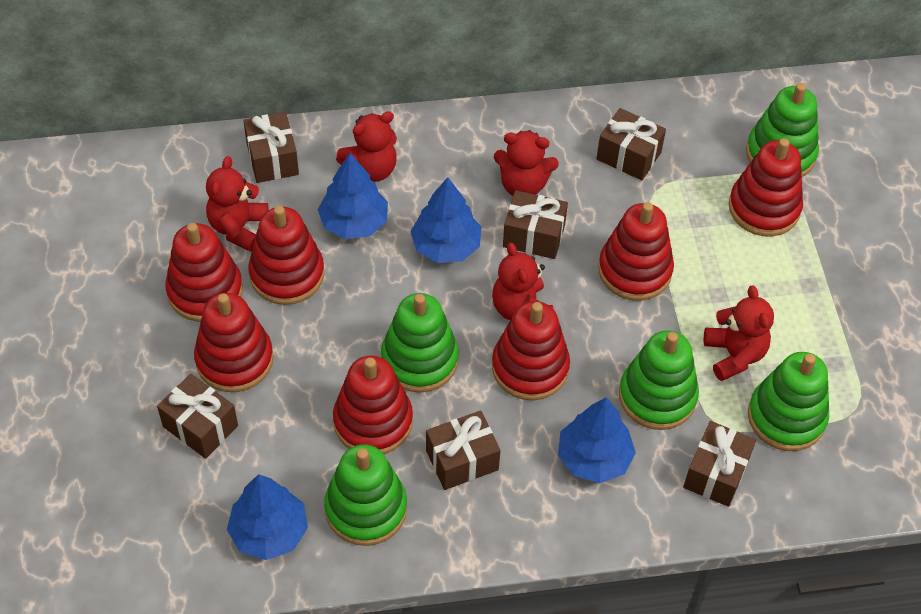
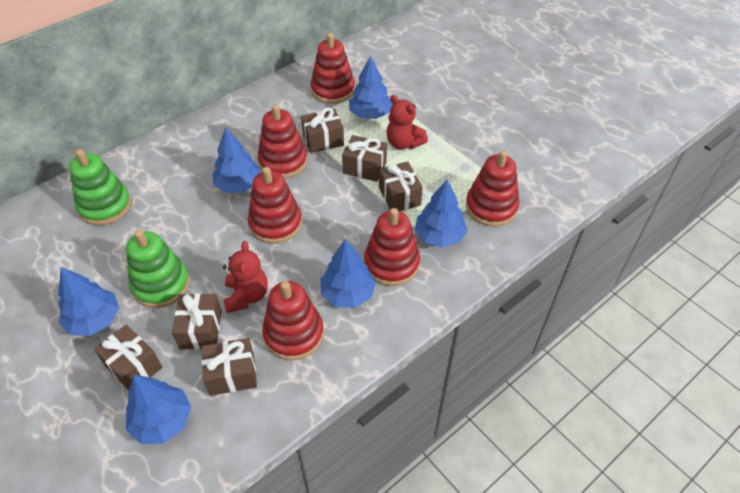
blue tree: [227,474,308,560] [318,153,388,239] [410,177,481,263] [558,397,636,483] = 4 -> [58,267,119,336] [126,375,191,444] [212,127,262,193] [320,239,376,308] [349,56,393,119] [415,180,468,248] = 6
green stacking toy: [324,444,407,546] [381,293,459,393] [619,331,699,430] [746,83,819,177] [748,352,829,451] = 5 -> [69,149,131,226] [126,230,190,308] = 2
red stacking toy: [165,223,243,322] [194,293,274,392] [248,206,324,305] [333,356,413,454] [492,301,570,400] [598,202,674,300] [729,138,803,236] = 7 -> [248,167,302,244] [258,104,308,178] [262,281,324,360] [311,33,355,104] [364,208,420,286] [466,150,519,227] = 6
red teddy bear: [206,156,269,252] [336,111,397,182] [492,242,553,320] [494,130,559,196] [704,285,774,381] = 5 -> [223,241,268,313] [386,95,428,150] = 2

